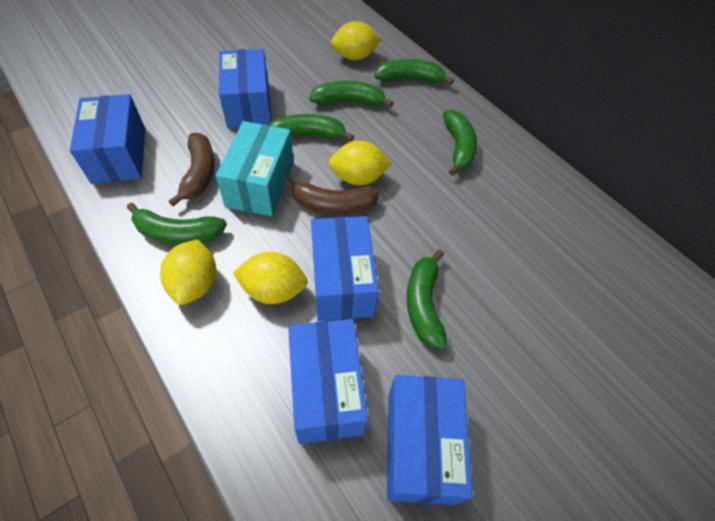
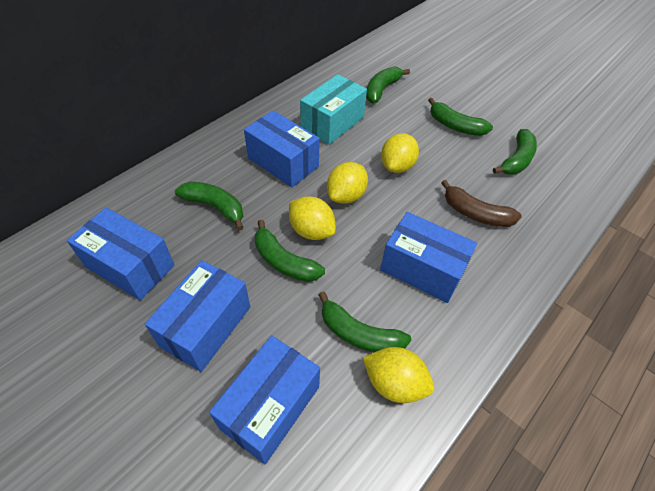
brown banana: [169,133,215,207] [284,177,380,214] = 2 -> [441,180,522,227] = 1

